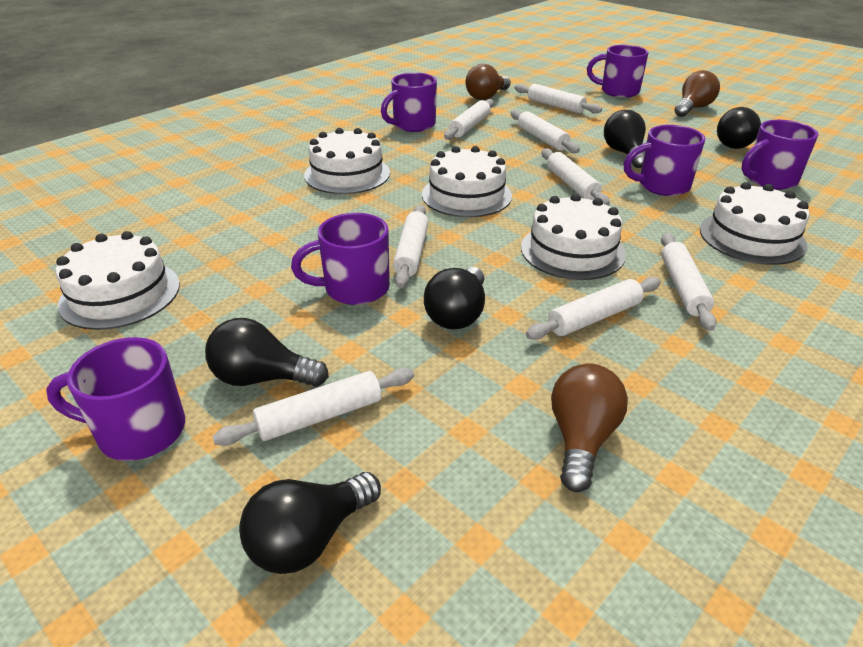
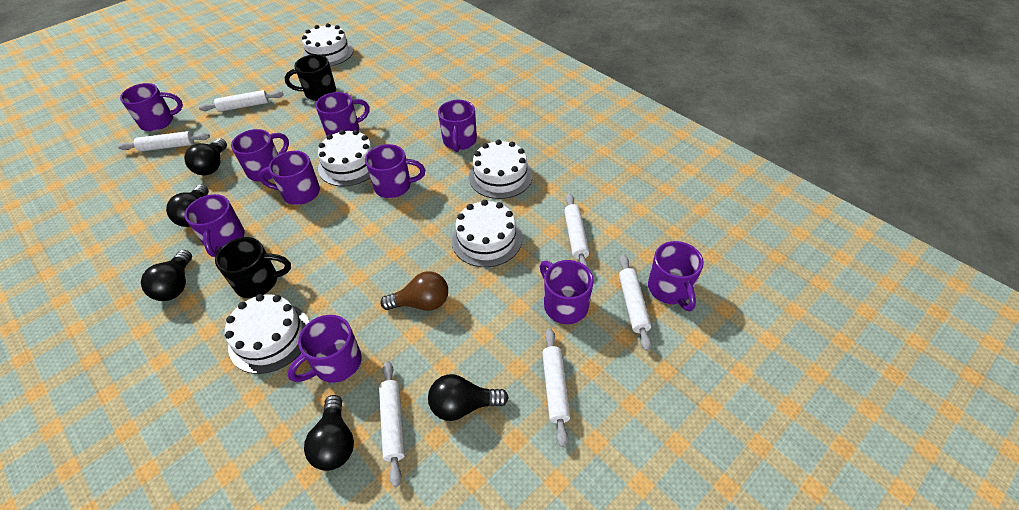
black mug: none = 0 -> [215,237,291,298] [285,54,336,101] = 2
brown light bulb: [465,64,511,100] [551,364,628,492] [675,70,720,117] = 3 -> [380,271,448,311] = 1
purple mug: [46,337,185,461] [291,213,390,305] [381,73,437,132] [587,45,649,98] [623,125,705,196] [741,120,818,190] = 6 -> [120,83,183,131] [184,194,245,257] [231,129,289,182] [258,151,320,205] [288,315,362,383] [315,92,370,136] [365,144,425,198] [438,100,477,152] [540,260,594,324] [648,241,704,311] = 10
white rolling pin: [212,368,414,446] [393,204,428,288] [444,99,494,140] [511,110,580,153] [515,84,602,114] [526,277,661,340] [542,148,610,206] [661,233,717,331] = 8 -> [118,131,210,152] [199,90,284,112] [379,361,405,487] [542,328,570,447] [564,194,589,267] [619,255,651,351] = 6

